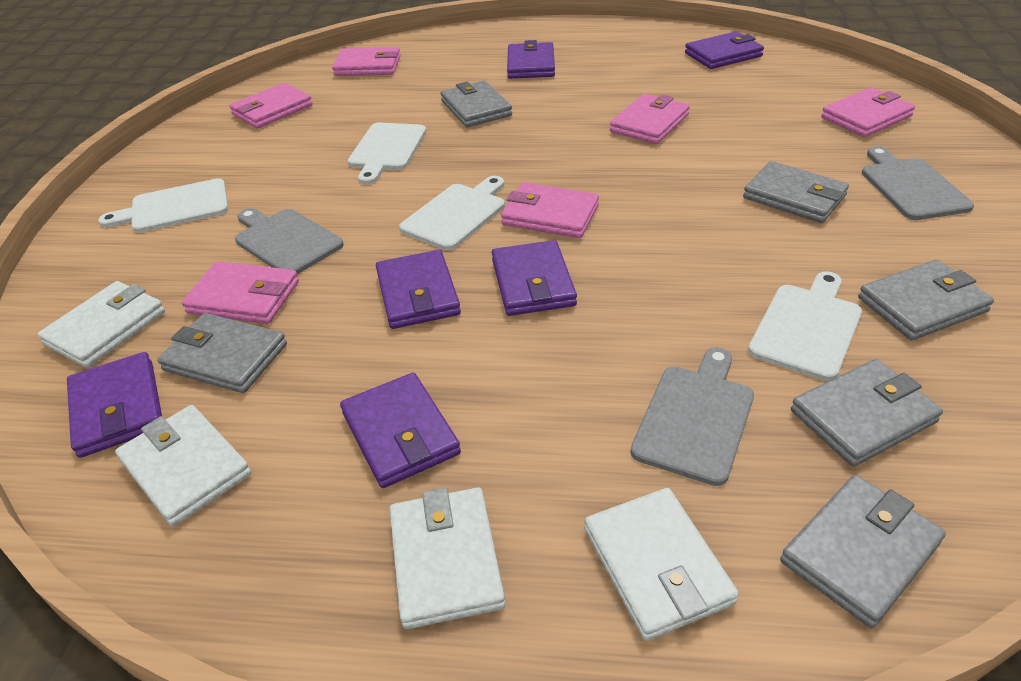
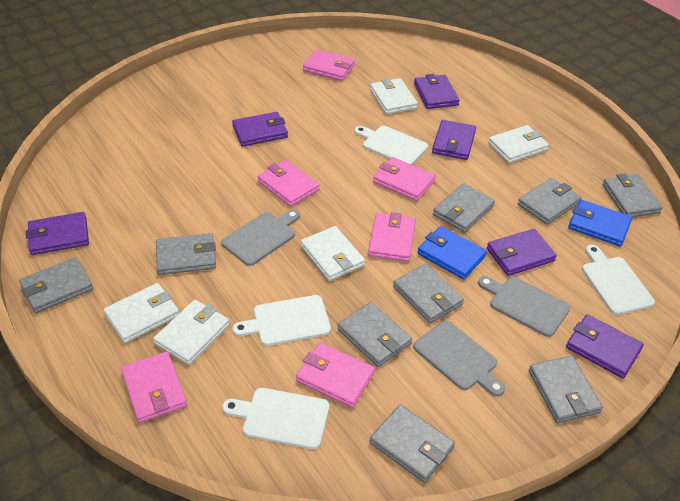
blue wallet: none = 0 -> [417,226,487,279] [568,200,632,247] = 2
grey wallet: [157,313,287,393] [440,81,512,127] [743,161,849,223] [780,475,946,628] [791,359,943,467] [858,260,994,340] = 6 -> [19,257,93,313] [156,233,216,275] [337,302,412,367] [369,405,455,483] [393,264,464,323] [433,183,495,233] [518,178,582,225] [529,356,603,423] [602,173,663,217] = 9
white wallet: [37,281,165,368] [115,405,251,526] [389,488,505,629] [584,488,739,641] = 4 -> [104,283,179,343] [153,300,229,365] [301,226,365,281] [370,78,418,114] [488,125,549,163] = 5

